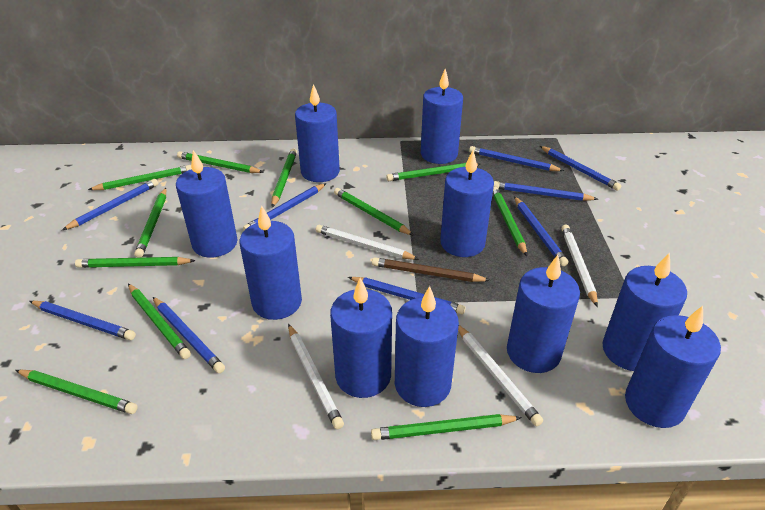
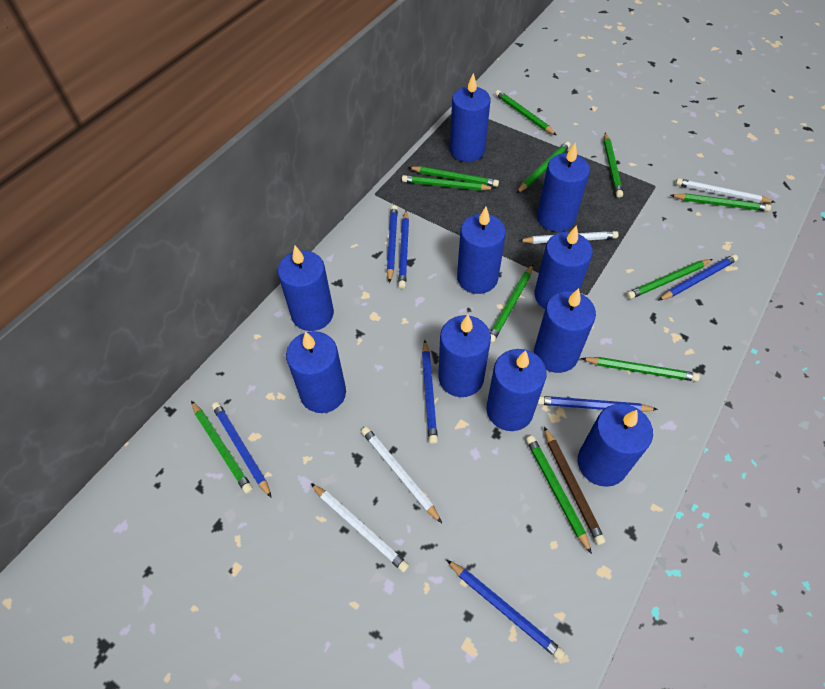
blue pencil: [30,301,136,340] [62,179,158,230] [153,297,225,373] [243,183,327,230] [348,277,466,314] [469,146,564,171] [494,181,598,201] [514,196,569,266] [540,146,621,191] = 9 -> [212,402,272,498] [387,205,398,283] [398,211,409,289] [422,340,438,444] [447,560,565,660] [538,396,658,412] [658,254,738,301] = 7

